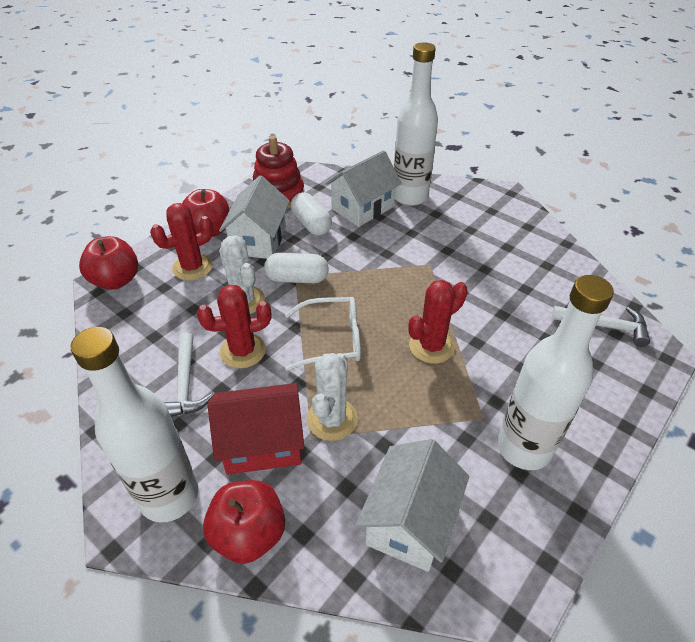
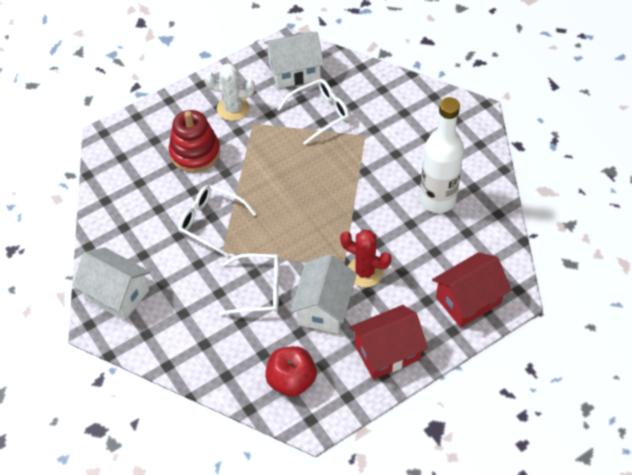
red apple: [79,236,138,290] [182,189,229,237] [203,480,285,564] = 3 -> [265,346,317,397] = 1
red cactus: [150,203,213,280] [197,285,271,368] [408,280,468,363] = 3 -> [340,230,392,287] = 1
red house: [207,383,304,475] = 1 -> [350,305,428,380] [432,252,511,328] = 2
white bottle: [71,327,198,522] [394,42,438,206] [497,275,614,470] = 3 -> [420,97,464,213] = 1
white cactus: [219,235,265,314] [307,353,358,441] = 2 -> [204,63,255,121] = 1
white capsule: [264,253,329,283] [291,192,332,236] = 2 -> none = 0
white glasses: [285,297,361,371] = 1 -> [178,185,256,257] [219,254,280,315] [277,79,349,145] = 3
white hammer: [164,332,213,417] [552,306,650,347] = 2 -> none = 0

